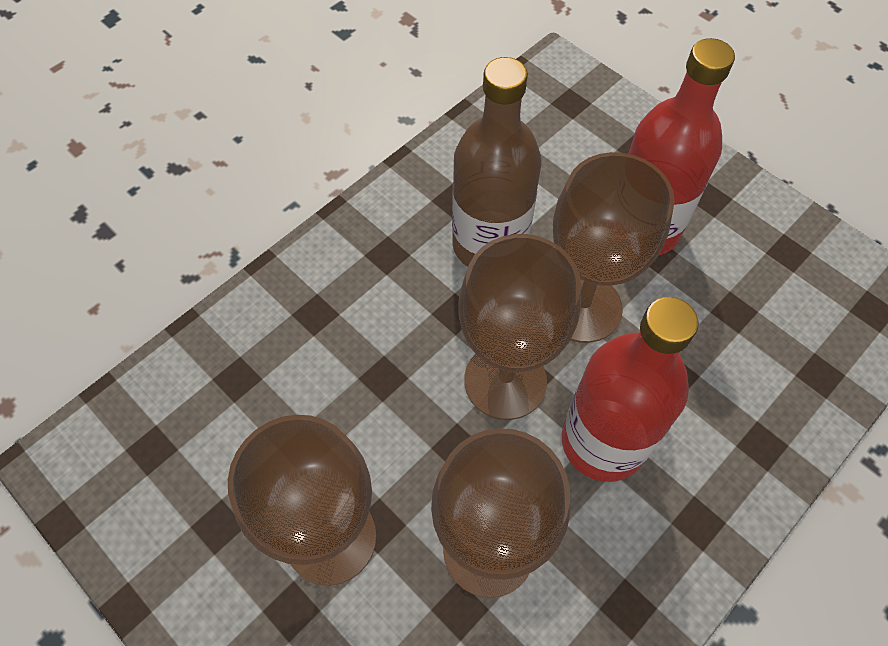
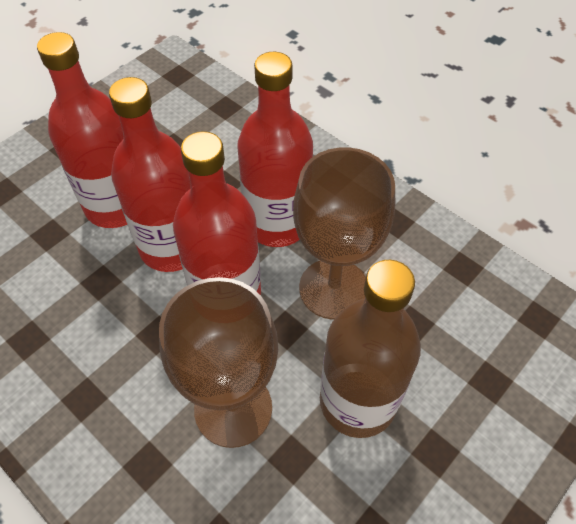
brown goblet: [228,415,376,586] [431,428,570,598] [459,234,581,420] [553,152,675,343] = 4 -> [159,277,278,448] [293,147,395,320] = 2
red bottle: [562,297,698,482] [628,38,735,255] = 2 -> [37,32,127,228] [109,77,190,272] [173,131,261,295] [237,52,313,247] = 4

